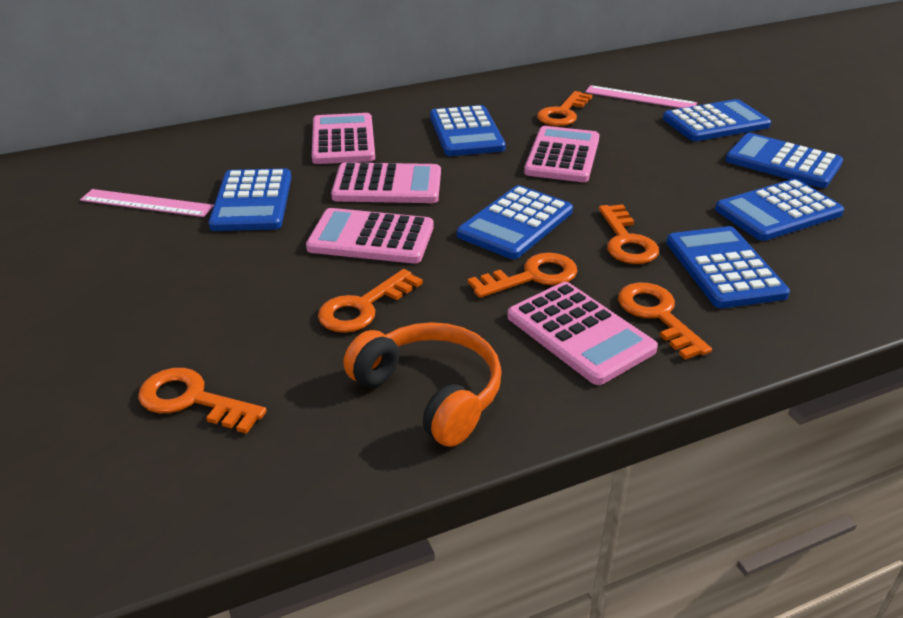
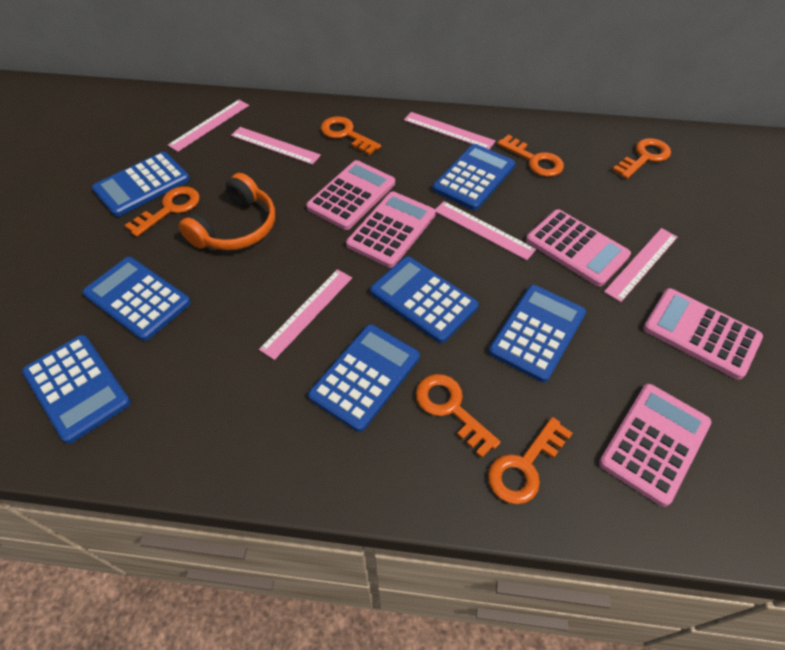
pink ruler: [80,189,214,217] [585,85,697,108] = 2 -> [168,100,249,152] [231,127,321,165] [259,269,352,360] [404,112,495,150] [435,201,536,260] [604,228,678,302] = 6

